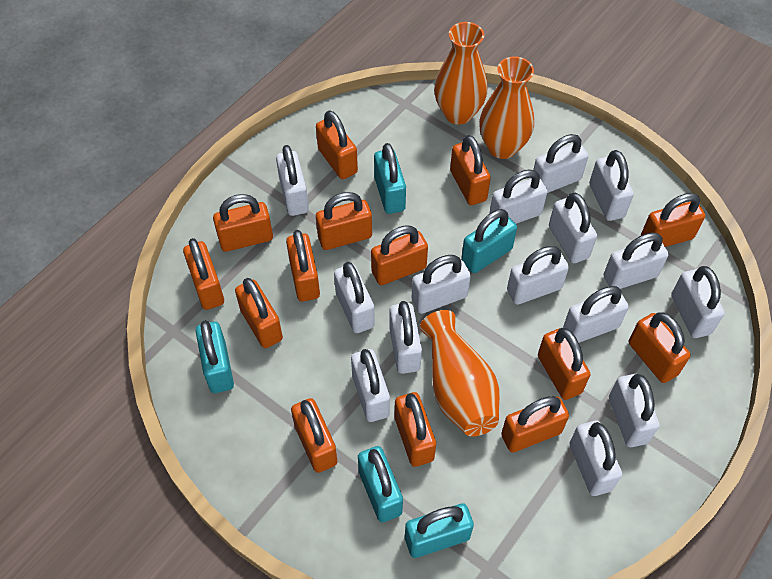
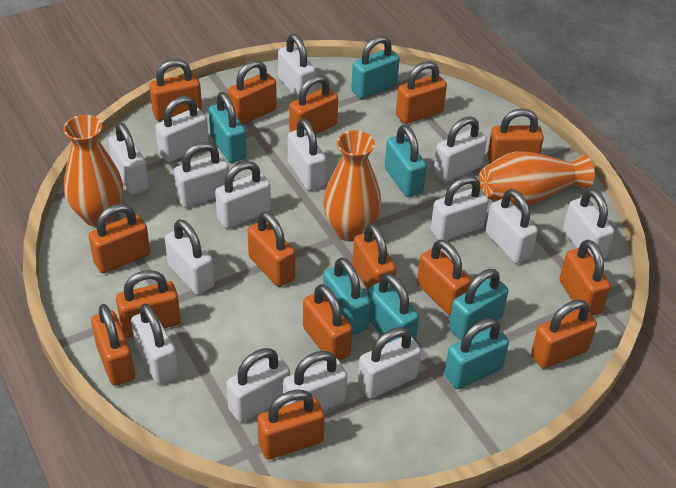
orange padlock: [183,238,224,310] [213,194,273,252] [235,278,283,348] [286,230,320,302] [291,398,338,473] [316,110,358,179] [316,192,372,250] [371,225,428,285] [395,392,436,467] [450,135,491,205] [501,396,569,453] [538,328,591,400] [629,312,691,383] [641,193,705,247] = 14 -> [88,204,150,273] [91,304,135,386] [116,270,181,337] [149,59,202,121] [228,60,277,125] [248,212,295,287] [257,389,325,460] [289,75,338,134] [303,284,352,361] [352,223,396,290] [396,61,447,124] [417,240,471,316] [487,109,544,164] [531,299,597,369] [560,239,611,316] = 15
turquoise padlock: [196,320,234,393] [358,446,403,522] [374,143,406,214] [405,503,474,558] [461,209,517,273] = 5 -> [209,92,247,163] [323,257,370,336] [351,36,400,99] [367,273,419,343] [385,125,427,197] [444,318,509,389] [449,269,508,340] = 7

